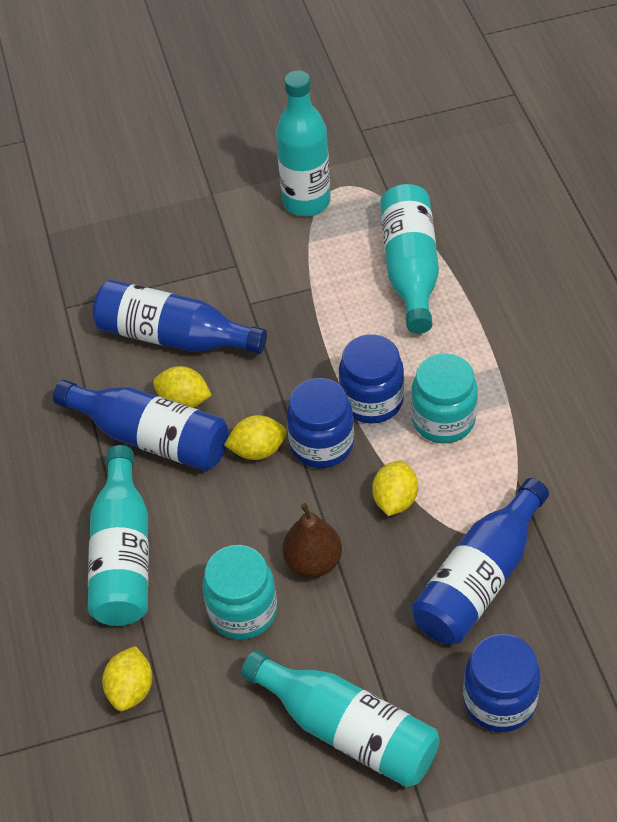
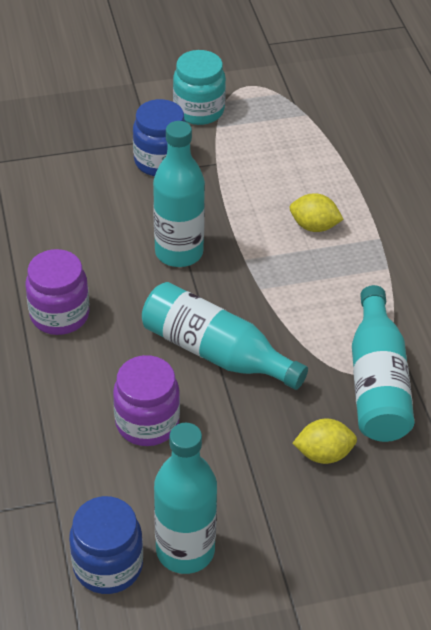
blue bottle: [53,380,229,471] [93,280,267,354] [412,478,549,645] = 3 -> none = 0
blue jar: [287,378,354,468] [339,334,404,424] [463,634,541,732] = 3 -> [69,496,143,594] [133,99,186,176] = 2
brown pear: [282,503,342,577] = 1 -> none = 0
purple jar: none = 0 -> [26,249,90,335] [113,355,180,446] = 2
turquoise jar: [202,545,277,640] [411,353,478,443] = 2 -> [173,50,226,125] = 1
yellow lemon: [102,646,152,711] [153,366,212,408] [224,415,287,460] [372,460,418,516] = 4 -> [290,193,344,232] [292,418,357,464] = 2

